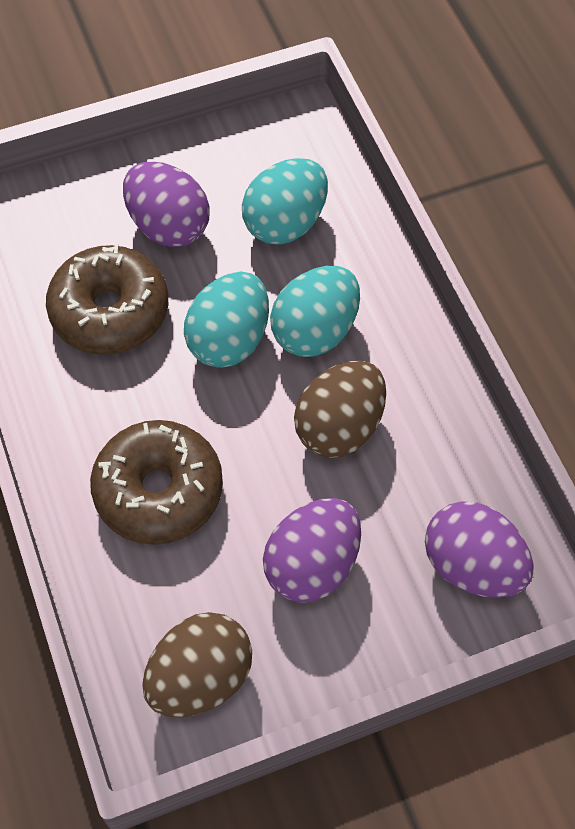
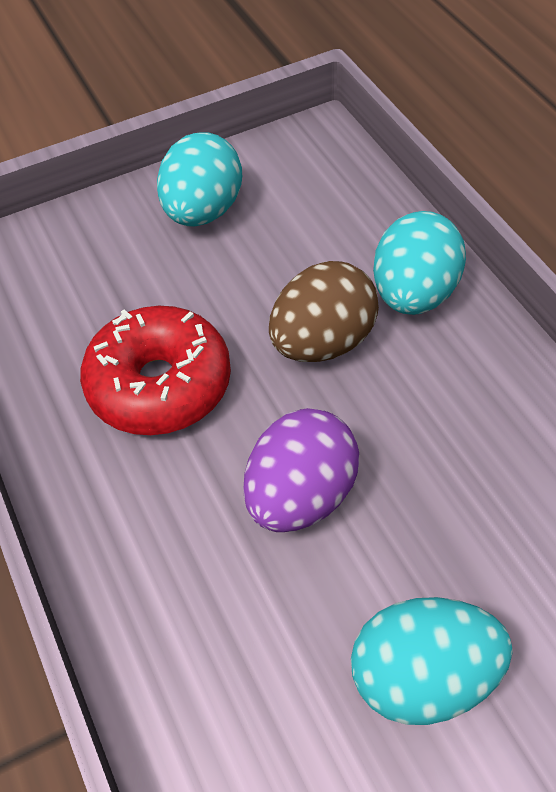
brown donut: [46,244,168,355] [90,420,223,545] = 2 -> none = 0
brown egg: [142,612,252,717] [294,360,386,458] = 2 -> [269,261,379,362] = 1
purple egg: [123,161,210,247] [263,498,361,603] [425,501,534,598] = 3 -> [243,408,359,532] = 1
red donut: none = 0 -> [80,306,231,435] = 1

